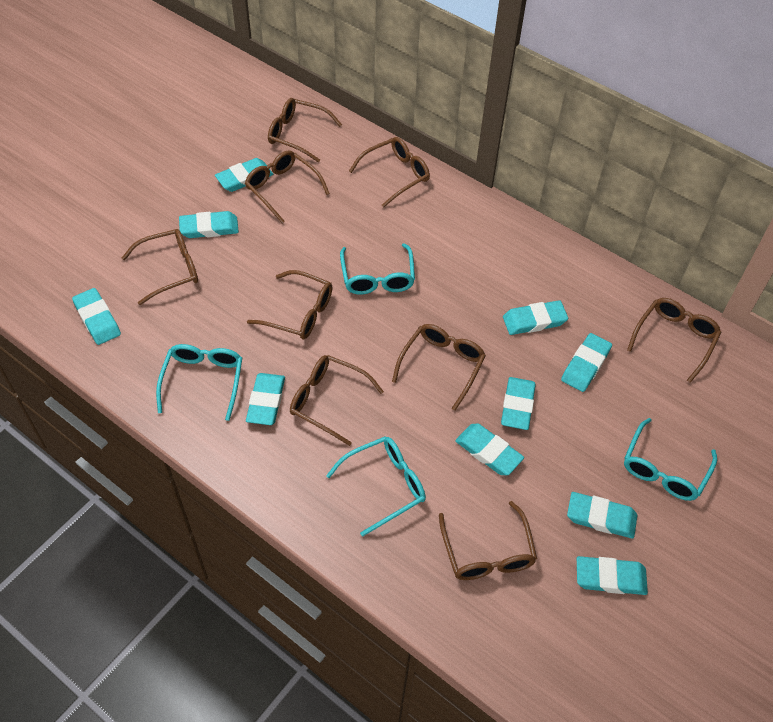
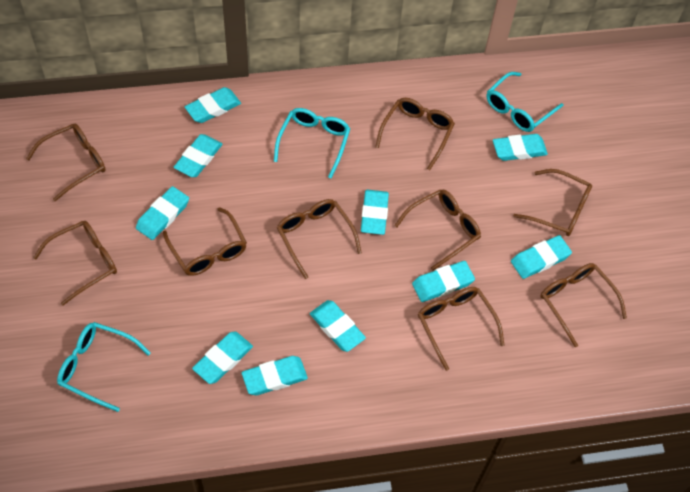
turquoise glasses: [156,344,242,421] [326,437,426,537] [340,243,415,294] [624,418,717,501] = 4 -> [57,322,151,412] [274,108,350,178] [487,72,563,132] = 3

